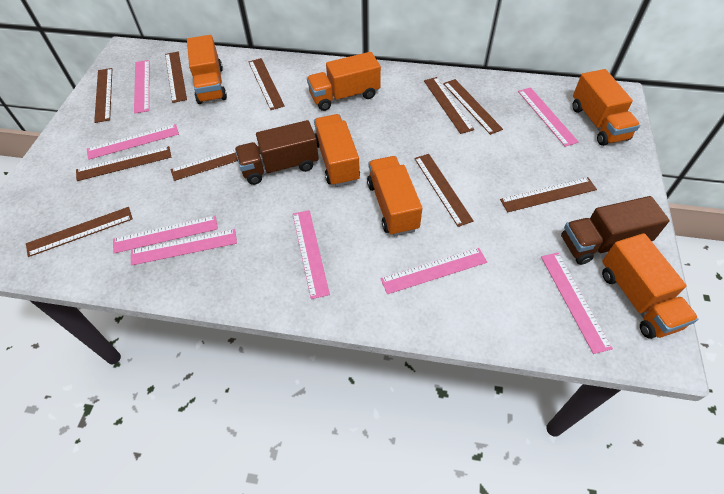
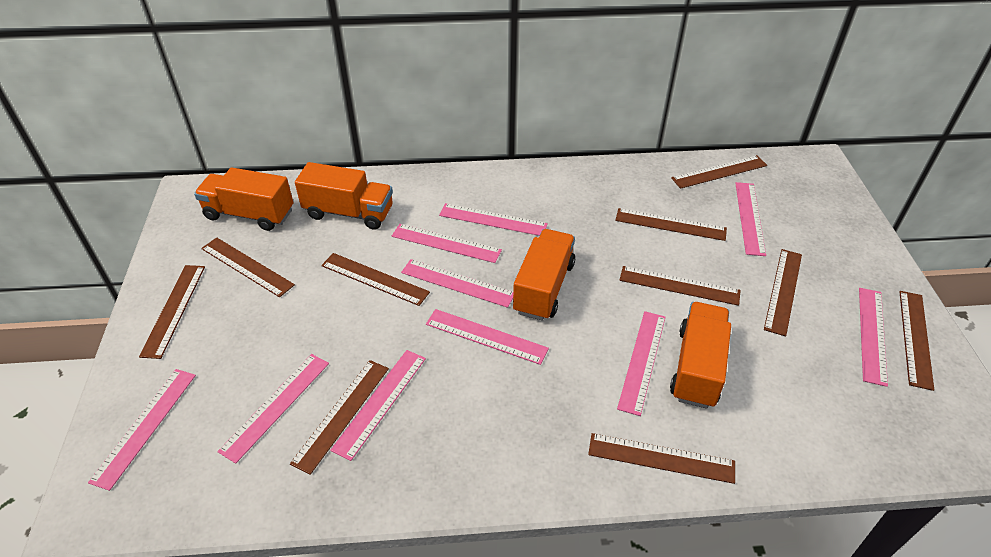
brown truck: [235,120,319,185] [561,196,670,265] = 2 -> none = 0
orange truck: [187,35,227,104] [307,52,381,111] [314,114,360,187] [367,156,422,236] [573,69,640,146] [602,233,698,339] = 6 -> [194,167,293,231] [295,162,393,230] [513,229,575,321] [670,302,731,409] = 4
pink ruler: [87,124,179,160] [113,216,218,253] [131,229,237,266] [134,60,149,114] [293,210,330,299] [380,248,487,294] [518,87,579,147] [541,253,613,354] = 8 -> [88,369,196,491] [217,354,329,464] [330,350,426,461] [392,224,502,263] [401,259,513,308] [426,309,549,365] [439,203,548,236] [617,311,666,416] [735,182,766,256] [859,288,888,387] = 10

